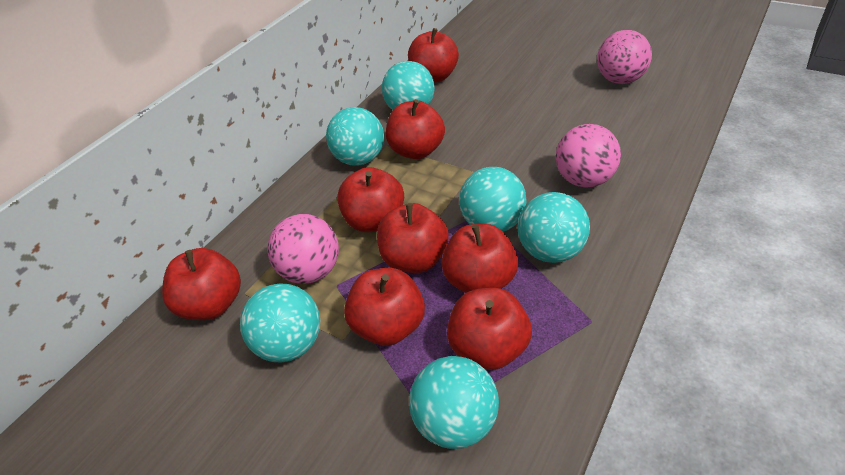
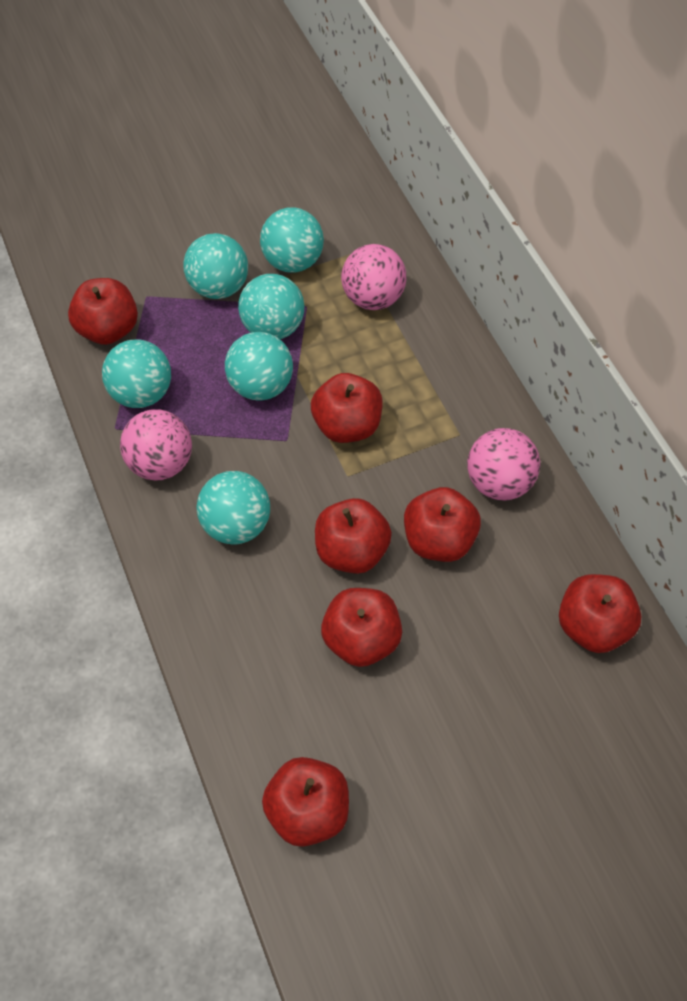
red apple: [162,248,241,320] [337,167,404,232] [344,268,425,346] [377,203,448,273] [386,99,445,159] [408,28,459,82] [441,224,518,293] [447,288,532,370] = 8 -> [68,278,138,345] [262,757,349,847] [311,373,383,443] [315,498,392,574] [321,588,402,667] [404,487,481,562] [559,574,641,653] = 7

